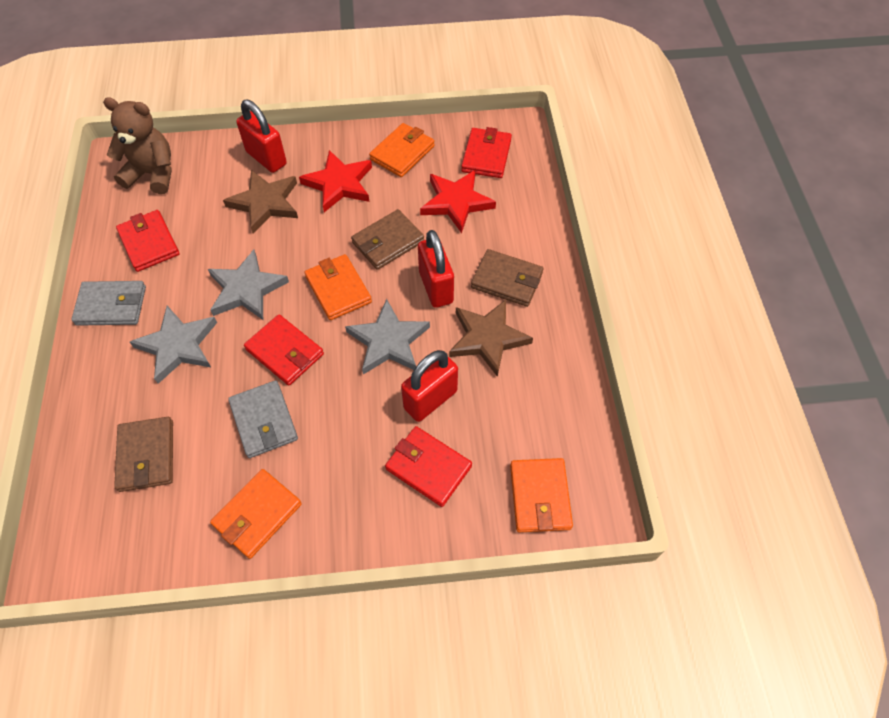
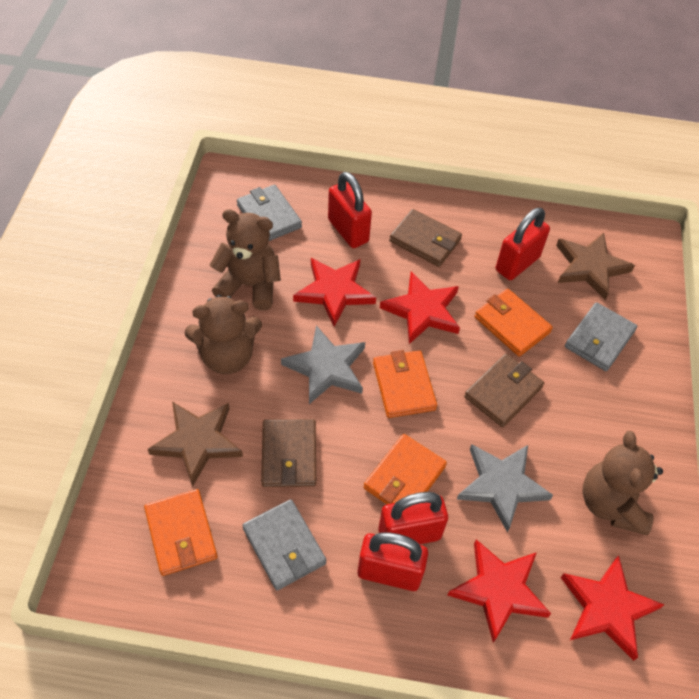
brown teddy bear: [103,98,171,194] = 1 -> [185,295,262,374] [210,209,281,310] [583,431,663,535] = 3
grey star: [130,306,217,384] [208,250,289,320] [345,299,430,374] = 3 -> [281,325,365,404] [457,444,553,532] = 2
grey wallet: [71,281,146,326] [228,380,298,458] = 2 -> [237,185,302,241] [242,499,326,590] [565,302,637,371] = 3
red padlock: [236,100,287,173] [401,350,458,422] [418,230,454,308] = 3 -> [328,172,372,248] [357,532,428,591] [378,492,448,544] [496,208,550,280] = 4
red star: [299,150,372,212] [420,170,496,233] = 2 -> [293,258,376,327] [380,272,460,344] [448,539,551,643] [561,555,664,661] = 4
red wallet: [116,210,180,272] [244,314,324,386] [385,426,472,507] [461,127,512,178] = 4 -> none = 0

